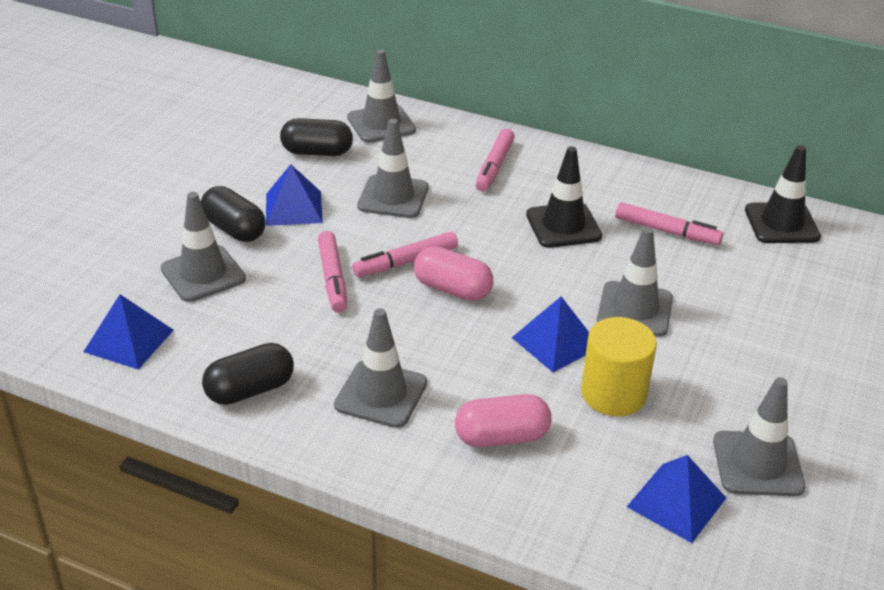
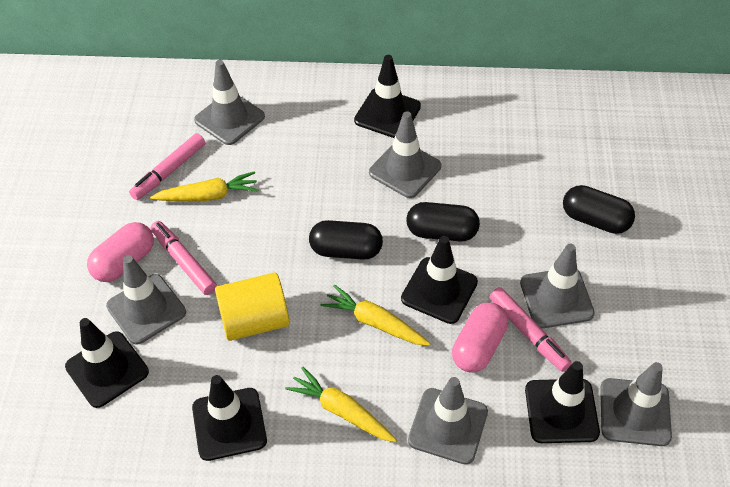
black traffic cone: [526,147,602,248] [745,145,821,243] = 2 -> [65,318,149,408] [192,375,267,461] [354,55,421,138] [401,236,478,324] [525,361,600,443] = 5
blue pyramid: [83,294,174,370] [266,164,323,226] [512,296,589,372] [627,455,726,543] = 4 -> none = 0
pink marker: [318,231,347,313] [352,232,458,277] [476,129,515,192] [615,202,723,245] = 4 -> [129,133,205,200] [151,221,217,295] [489,287,572,372] = 3
yellow carrot: none = 0 -> [150,171,258,201] [285,366,397,442] [321,284,430,346] = 3

